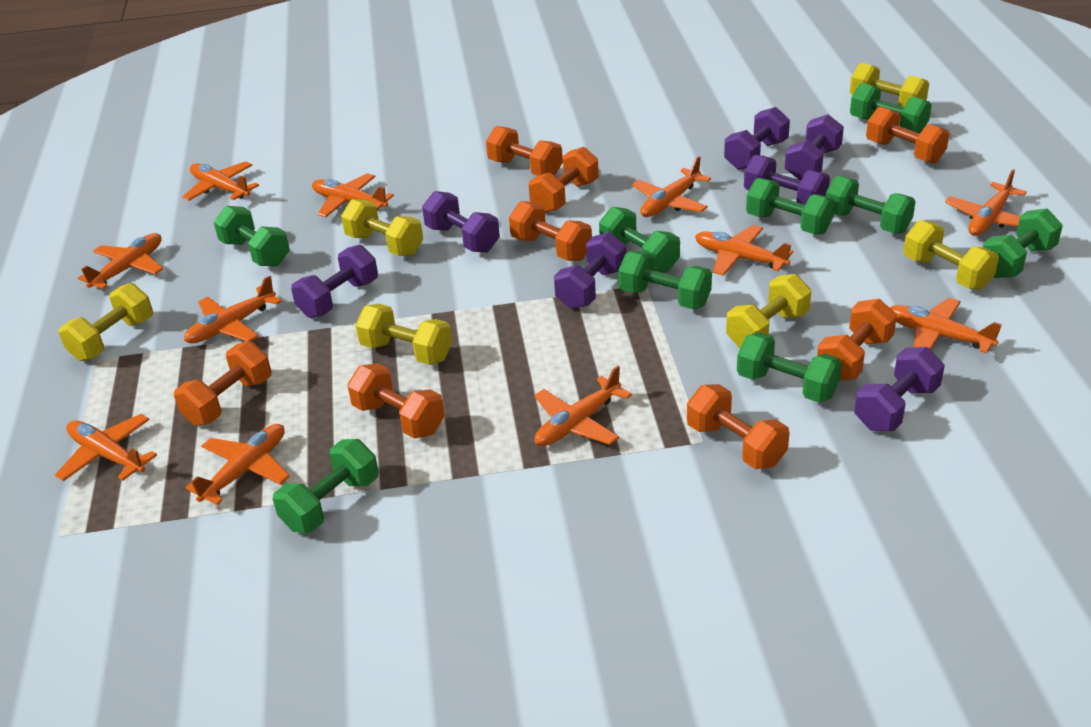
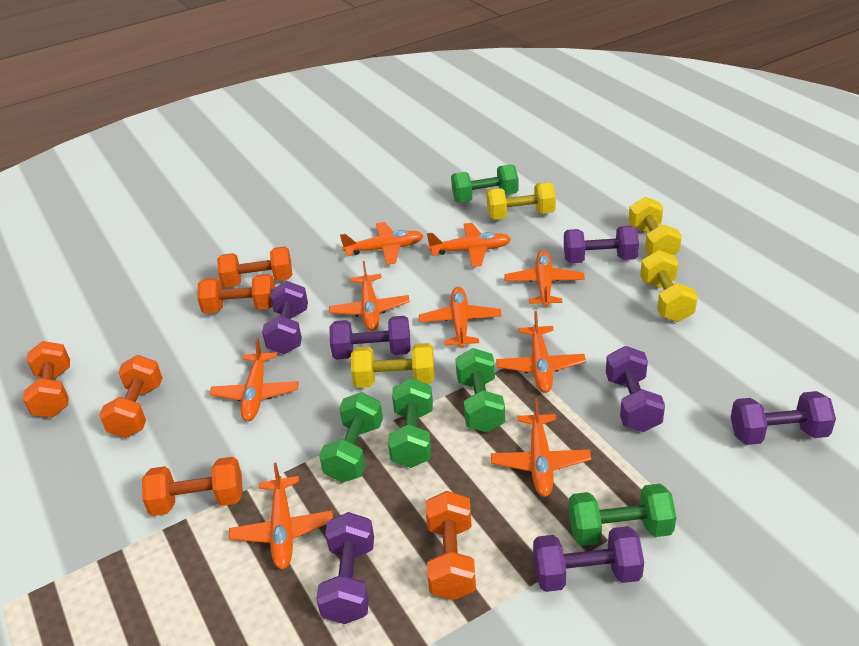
green dumbbell: [214,206,290,266] [273,439,379,533] [599,207,680,273] [618,251,712,309] [737,332,842,403] [746,178,835,234] [826,176,916,234] [850,83,932,134] [983,208,1063,278] = 9 -> [319,392,383,483] [388,378,433,468] [451,164,519,202] [455,348,505,433] [569,484,677,546] = 5
orange dumbbell: [174,341,272,425] [347,363,445,439] [486,126,563,176] [509,201,592,261] [529,147,599,213] [687,384,790,469] [817,299,897,381] [866,107,949,163] = 8 -> [23,341,70,418] [99,355,163,438] [142,457,243,516] [197,274,275,314] [217,247,292,288] [426,491,476,600] = 6
orange plane: [55,414,157,481] [78,233,163,289] [183,161,259,201] [184,276,282,343] [185,424,290,505] [312,173,394,217] [534,366,632,446] [632,156,711,217] [695,225,793,276] [890,298,1002,353] [945,169,1027,236] = 11 -> [210,338,299,421] [229,462,333,569] [329,261,410,331] [340,222,424,265] [419,287,502,348] [427,223,511,267] [491,398,591,497] [496,311,586,393] [505,250,585,307] = 9
yellow dumbbell: [58,283,153,361] [341,199,423,256] [355,304,452,365] [726,274,811,348] [850,63,929,107] [903,220,999,290] = 6 -> [351,343,435,388] [486,182,556,220] [628,197,682,256] [640,250,698,322] = 4

